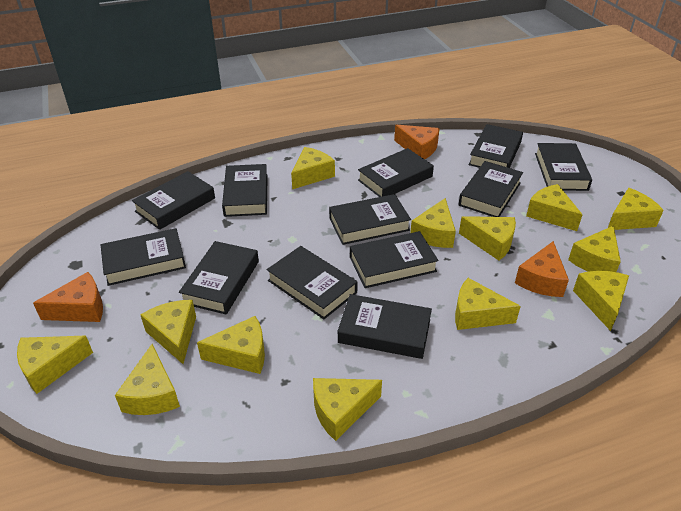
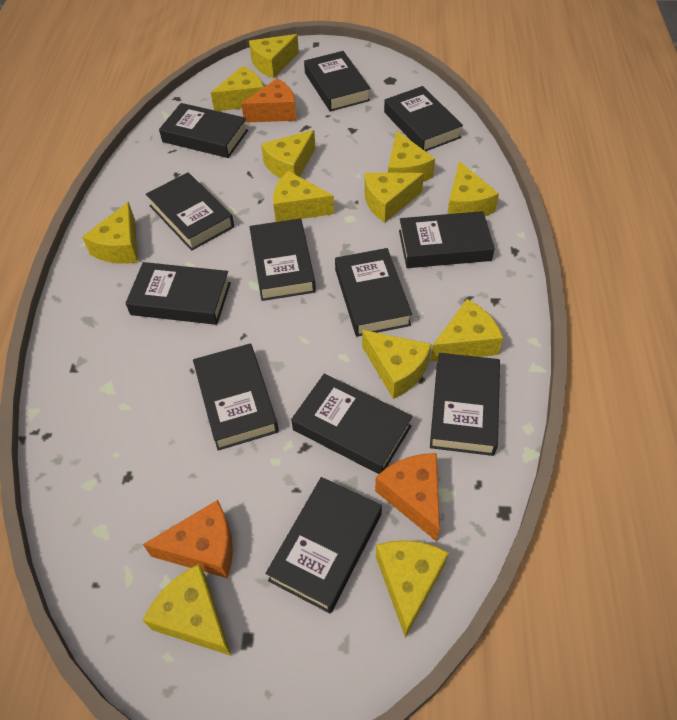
yellow cheese: [17,336,93,394] [115,344,180,415] [140,300,196,364] [197,316,265,374] [291,147,335,189] [313,378,382,441] [410,198,456,248] [455,278,521,330] [459,216,516,261] [526,184,583,231] [568,226,621,272] [573,271,629,331] [608,188,664,230] = 13 -> [82,202,138,264] [143,564,232,656] [211,66,264,111] [249,34,299,78] [261,130,315,179] [273,171,334,222] [362,330,431,399] [364,173,424,223] [376,540,449,638] [388,131,435,182] [430,299,503,362] [447,161,499,216] = 12

